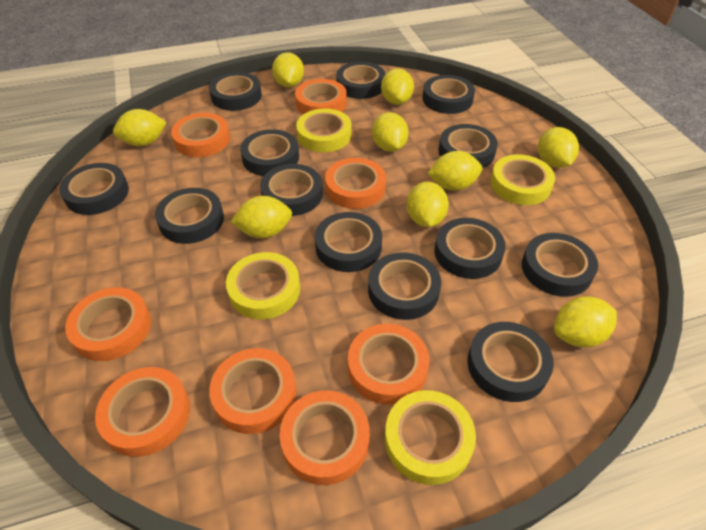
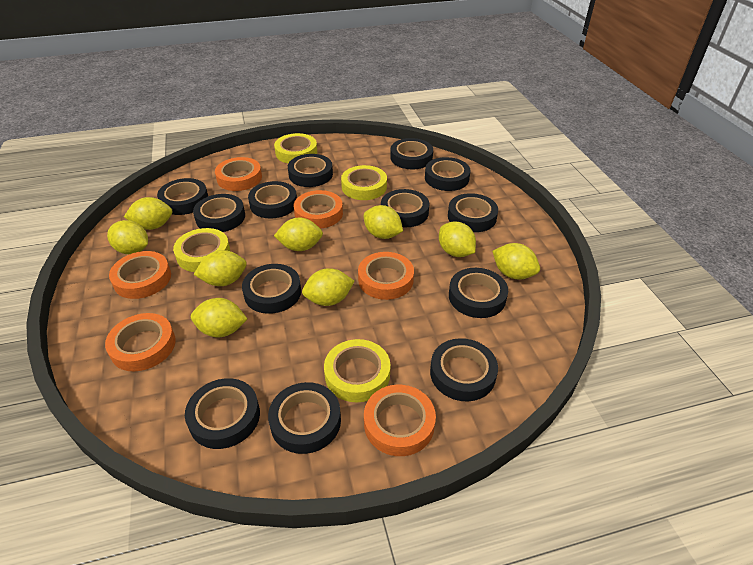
orange tape: [65,287,151,361] [95,367,190,457] [171,113,230,157] [209,348,296,434] [280,390,370,485] [295,79,347,114] [325,158,386,209] [348,324,429,405] = 8 -> [105,313,176,371] [109,251,171,299] [215,157,262,191] [294,190,343,229] [358,252,414,300] [364,385,436,456] = 6

